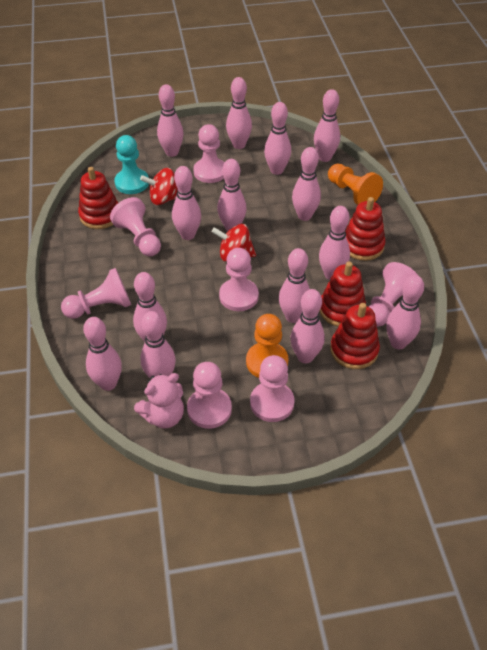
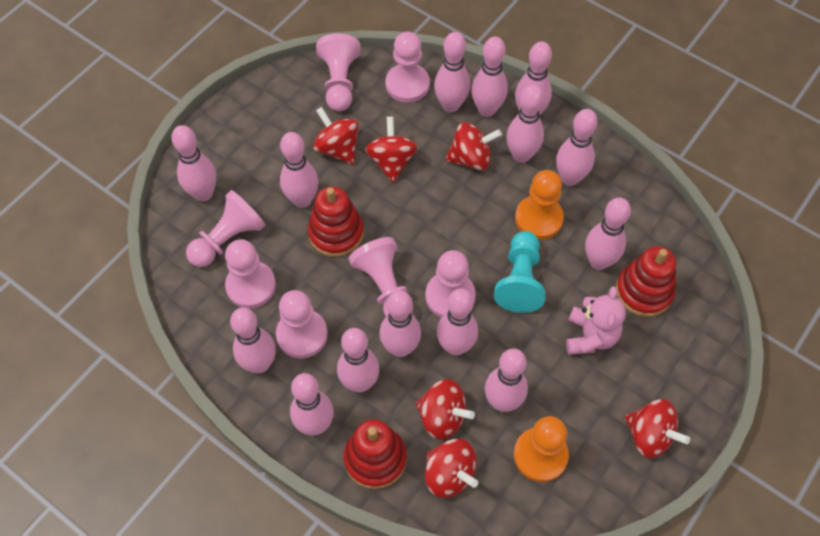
red spinning top: [140,168,178,205] [212,224,256,262] = 2 -> [313,107,359,165] [365,117,418,183] [415,379,475,440] [425,439,478,498] [445,122,502,170] [625,399,690,458] = 6
red stacking toy: [78,167,118,229] [320,262,366,327] [330,303,380,369] [345,197,385,261] = 4 -> [308,186,364,257] [344,419,407,489] [616,246,676,317] = 3

